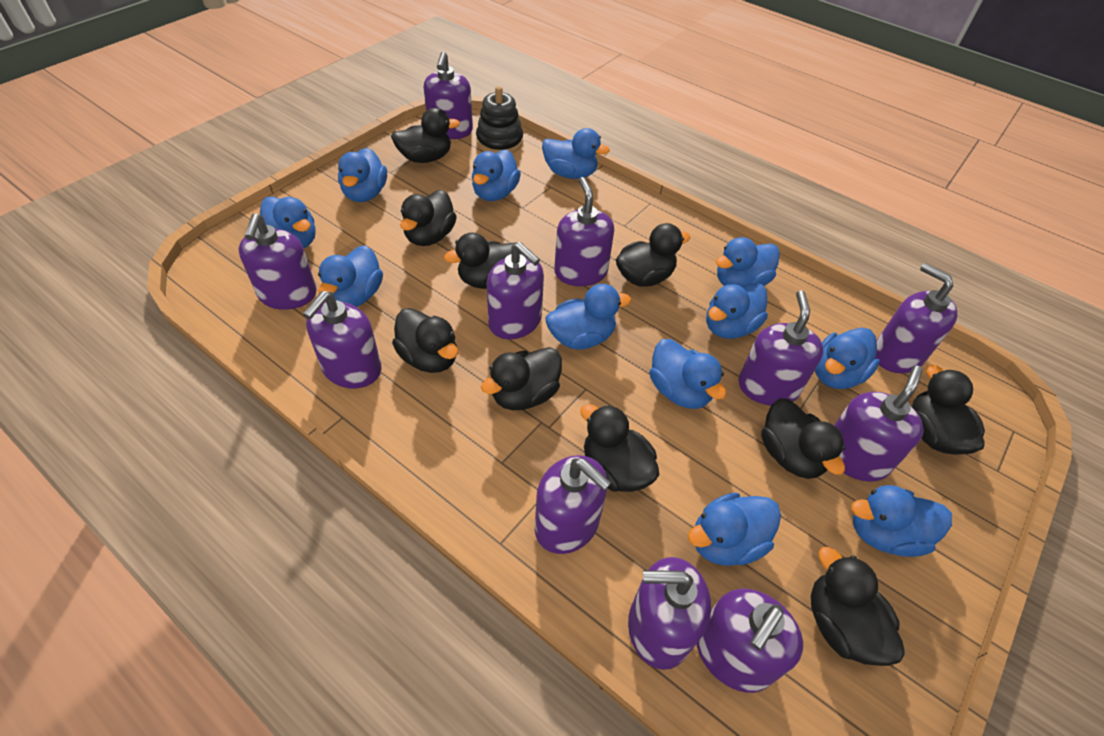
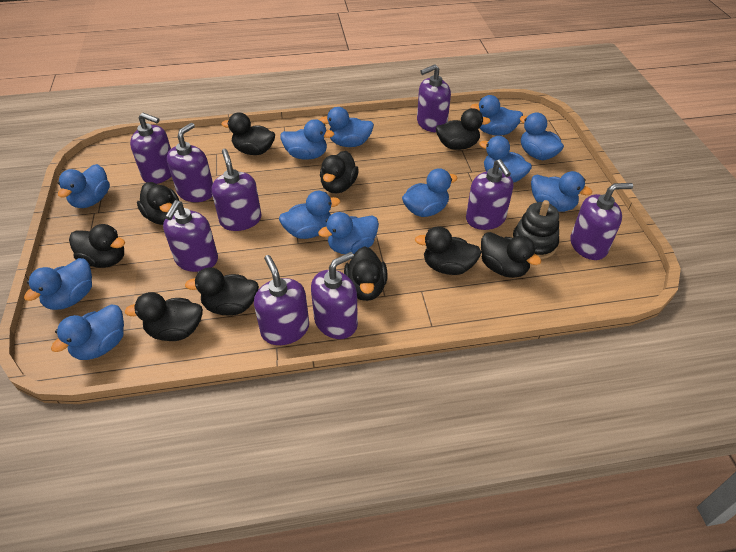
purple soap dispenser: [239,213,317,310] [303,291,382,388] [424,52,473,139] [487,242,544,339] [535,455,611,554] [554,177,614,286] [628,557,711,670] [697,588,803,693] [738,291,823,406] [834,366,924,482] [876,263,957,373] = 11 -> [130,113,171,184] [163,200,218,272] [167,123,213,202] [212,149,261,231] [254,255,309,345] [311,252,358,339] [417,64,451,132] [466,159,514,230] [571,183,633,260] = 9

